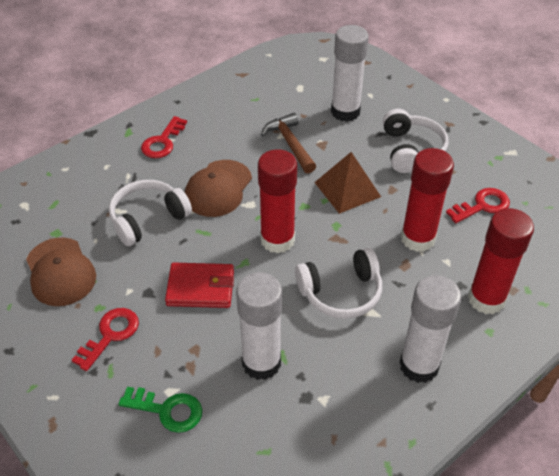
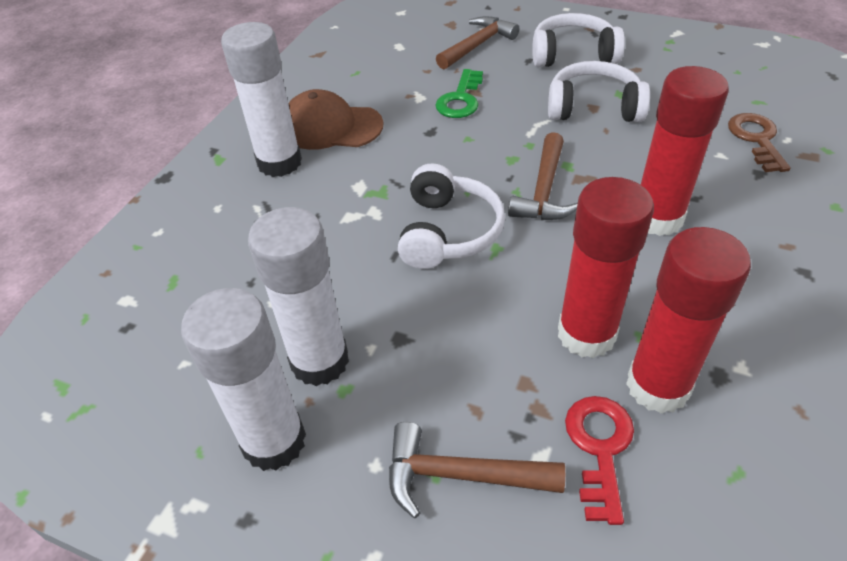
brown cap: [26,237,96,306] [185,160,252,217] = 2 -> [288,89,383,150] = 1
brown hammer: [261,113,316,173] = 1 -> [389,422,565,518] [436,16,519,69] [508,132,578,220] = 3
brown key: none = 0 -> [728,113,791,172] = 1
brown pyramid: [314,152,381,214] = 1 -> none = 0
red key: [72,308,139,371] [141,116,187,158] [446,188,510,223] = 3 -> [565,396,634,525] = 1
red wallet: [165,262,234,308] = 1 -> none = 0

